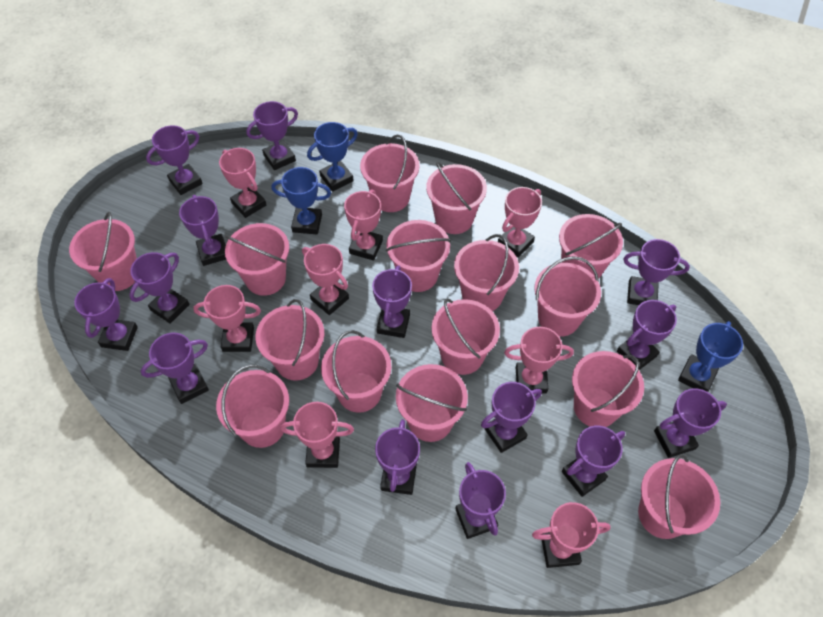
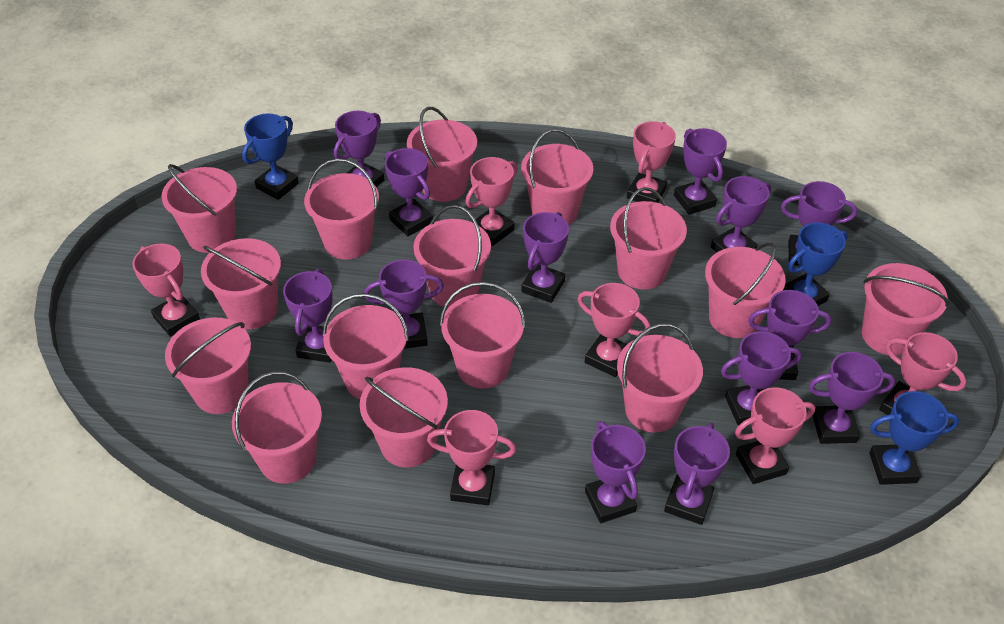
pink trophy: [193,285,261,352] [219,148,266,218] [280,402,354,468] [302,244,349,315] [344,189,383,260] [498,187,542,258] [504,327,574,393] [532,502,611,568] = 8 -> [132,244,200,337] [427,410,516,505] [466,157,518,246] [578,283,650,377] [627,121,676,203] [735,388,815,484] [879,332,967,415] = 7
purple trophy: [74,278,138,351] [129,252,190,324] [141,333,209,404] [146,125,203,195] [179,195,226,266] [246,101,298,170] [372,265,412,338] [375,419,420,495] [455,462,506,539] [481,382,542,453] [562,425,625,497] [617,300,677,370] [623,239,690,305] [654,388,727,458] = 14 -> [283,269,333,363] [334,111,384,187] [364,259,444,349] [385,148,433,236] [521,212,569,303] [585,421,646,523] [664,423,730,525] [674,128,727,215] [711,176,771,252] [721,331,801,425] [748,290,832,380] [781,181,857,266] [809,352,895,444] = 13

